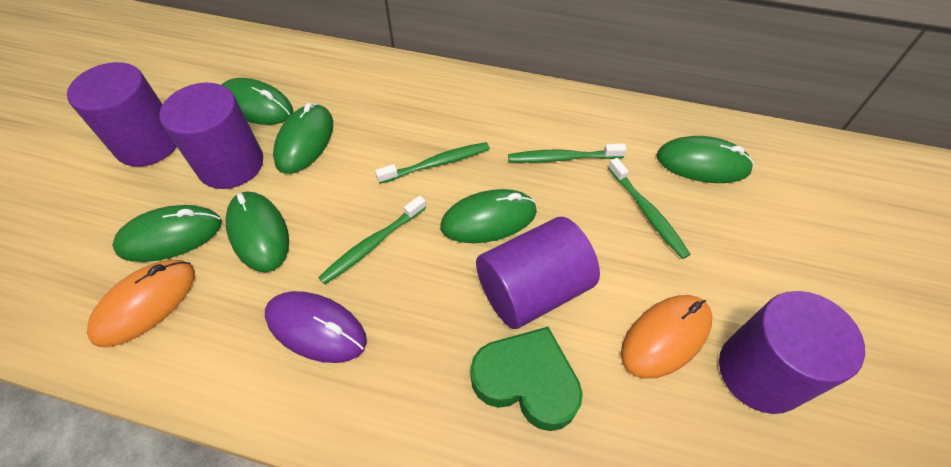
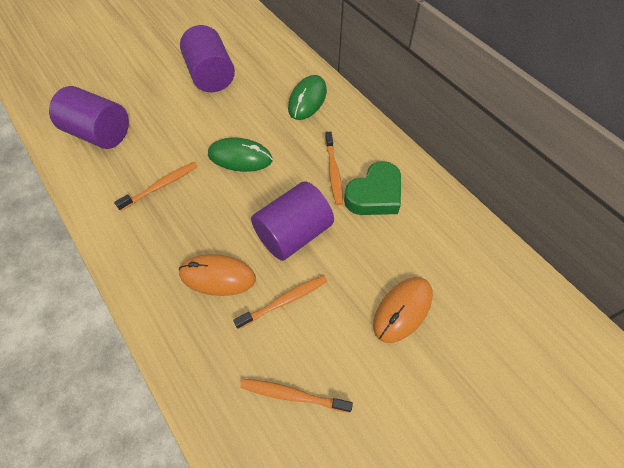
green mouse: [112,205,222,262] [221,78,293,125] [226,192,289,272] [273,103,333,174] [440,189,537,243] [656,136,754,183] = 6 -> [208,137,272,172] [288,75,327,120] = 2
green toothbrush: [318,195,426,285] [375,142,490,184] [508,144,627,163] [608,158,691,259] = 4 -> none = 0
orange toothbrush: none = 0 -> [114,162,198,211] [233,275,327,329] [240,379,353,413] [325,132,343,205] = 4
purple cylinder: [67,62,177,167] [159,83,263,189] [476,217,600,329] [719,291,865,414] = 4 -> [49,86,129,149] [180,25,235,92] [251,181,334,261] = 3
purple mouse: [265,291,367,363] = 1 -> none = 0

